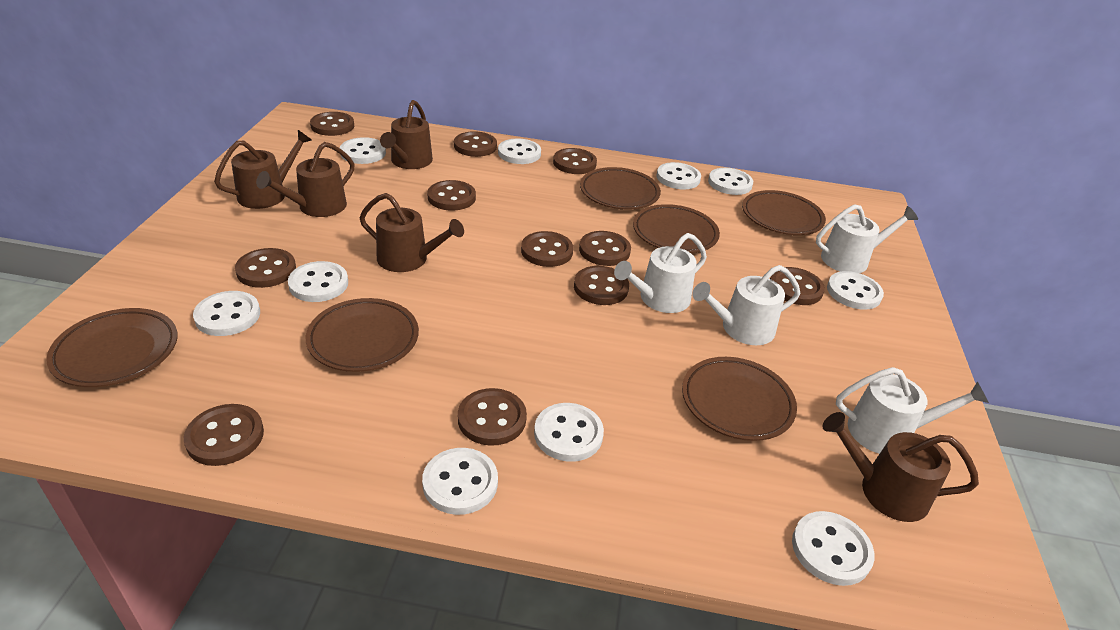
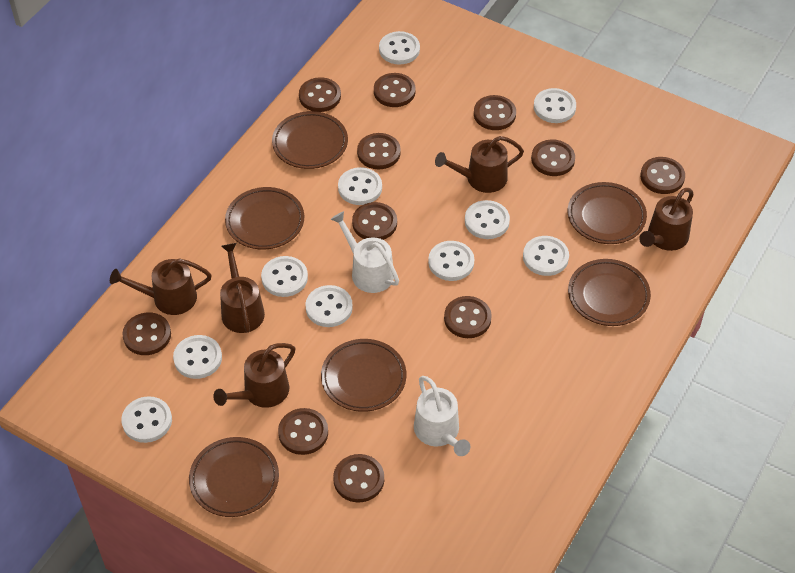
white watering can: [614,233,707,313] [692,265,800,345] [816,204,918,273] [836,367,989,454] = 4 -> [331,211,399,293] [414,376,470,456] = 2

